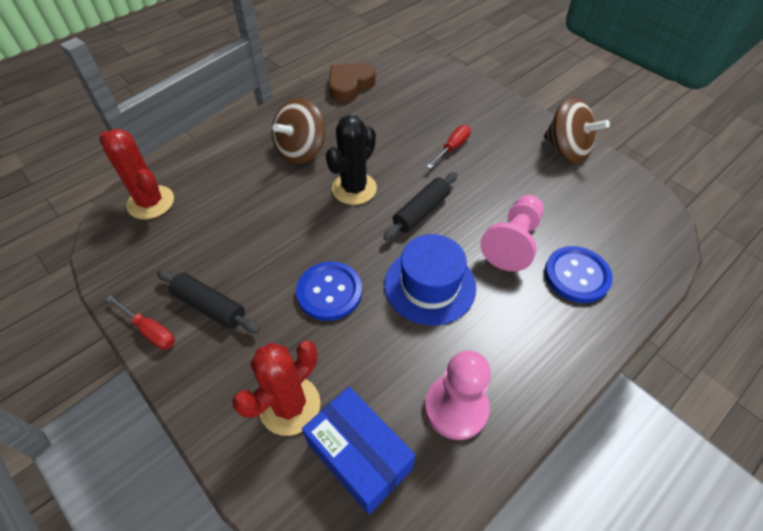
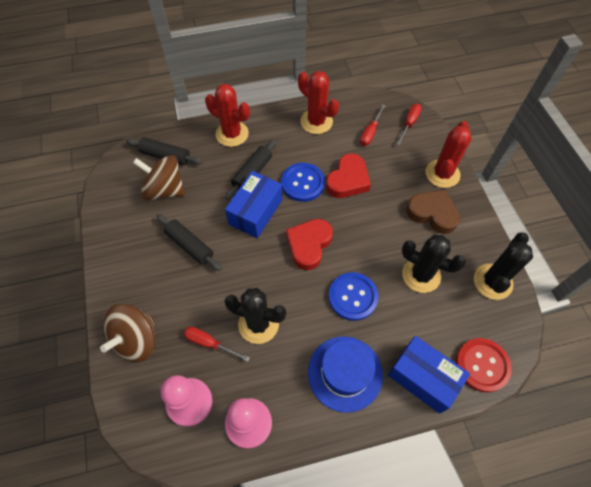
black cactus: [326,115,377,205] = 1 -> [224,288,286,344] [402,235,466,293] [474,232,533,300] = 3
black rolling pin: [157,270,260,333] [383,172,458,240] = 2 -> [126,137,203,165] [156,214,222,271] [225,139,277,200] = 3
blue box: [302,387,415,515] = 1 -> [225,171,283,238] [388,336,470,414] = 2
red button: none = 0 -> [456,338,512,392] = 1
red cactus: [99,129,174,219] [232,341,320,436] = 2 -> [205,84,250,147] [298,71,339,134] [426,121,471,188] = 3
red heart: none = 0 -> [286,219,333,270] [326,153,371,198] = 2
red screwdriver: [106,295,175,350] [427,125,471,169] = 2 -> [184,326,250,362] [360,104,386,146] [397,104,422,145] = 3

